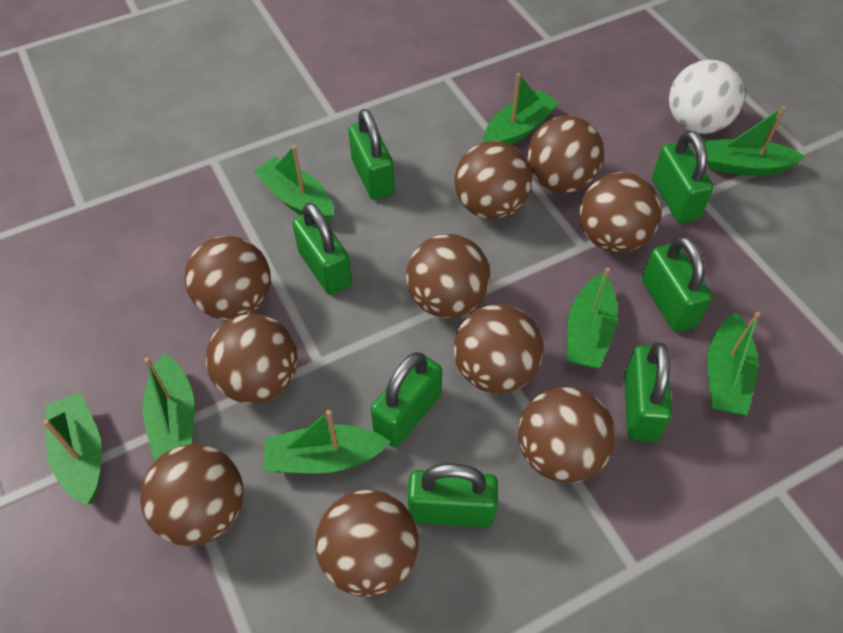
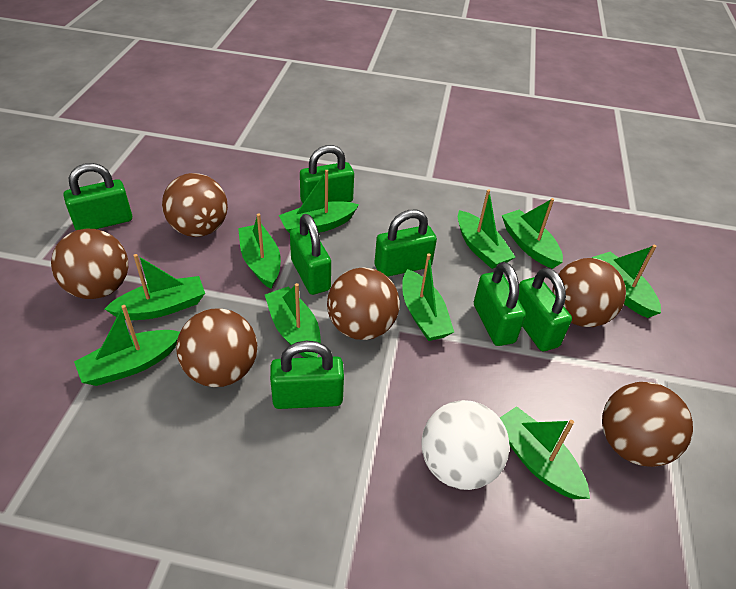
brown ball: [140,444,243,546] [185,236,271,320] [206,314,297,404] [315,490,419,597] [406,234,490,318] [454,141,532,220] [454,304,543,394] [518,386,615,483] [527,116,604,193] [579,172,662,253] = 10 -> [51,228,128,299] [162,173,228,237] [176,309,257,387] [327,267,400,340] [552,258,626,327] [602,382,693,467] = 6
green boat: [43,392,102,505] [142,354,194,462] [254,145,333,223] [264,410,391,474] [484,73,559,145] [567,267,618,368] [704,106,806,176] [707,312,760,415] = 8 -> [74,305,180,386] [105,254,205,320] [238,213,281,289] [265,283,321,358] [279,170,359,233] [402,254,454,341] [458,189,515,269] [500,406,590,499] [502,198,563,269] [592,245,661,318] = 10

